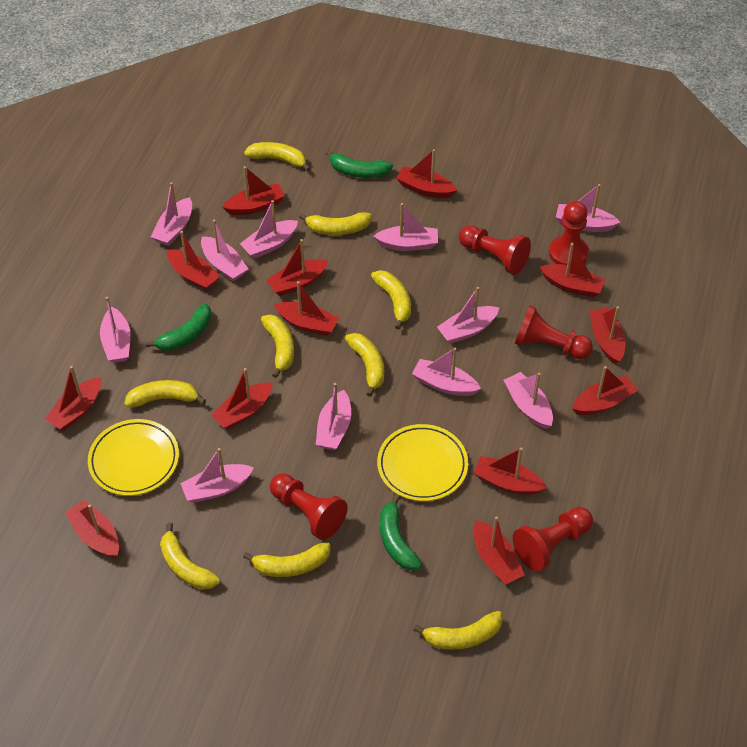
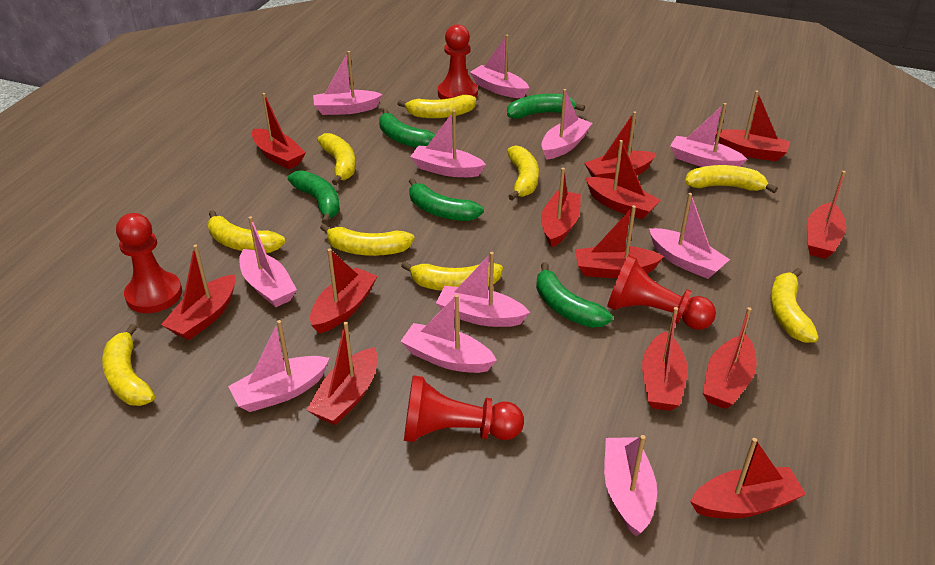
green banana: [145,303,211,351] [325,150,393,178] [380,494,422,570] = 3 -> [288,170,340,224] [379,109,435,148] [409,178,484,221] [507,94,585,119] [536,262,613,328] = 5
red pawn: [270,473,348,540] [459,225,531,275] [513,507,593,572] [514,305,593,359] [549,201,589,265] = 5 -> [116,213,182,313] [404,375,524,442] [438,24,478,99] [607,255,716,330] = 4
yellow plate: [88,419,179,496] [377,424,468,501] = 2 -> none = 0

